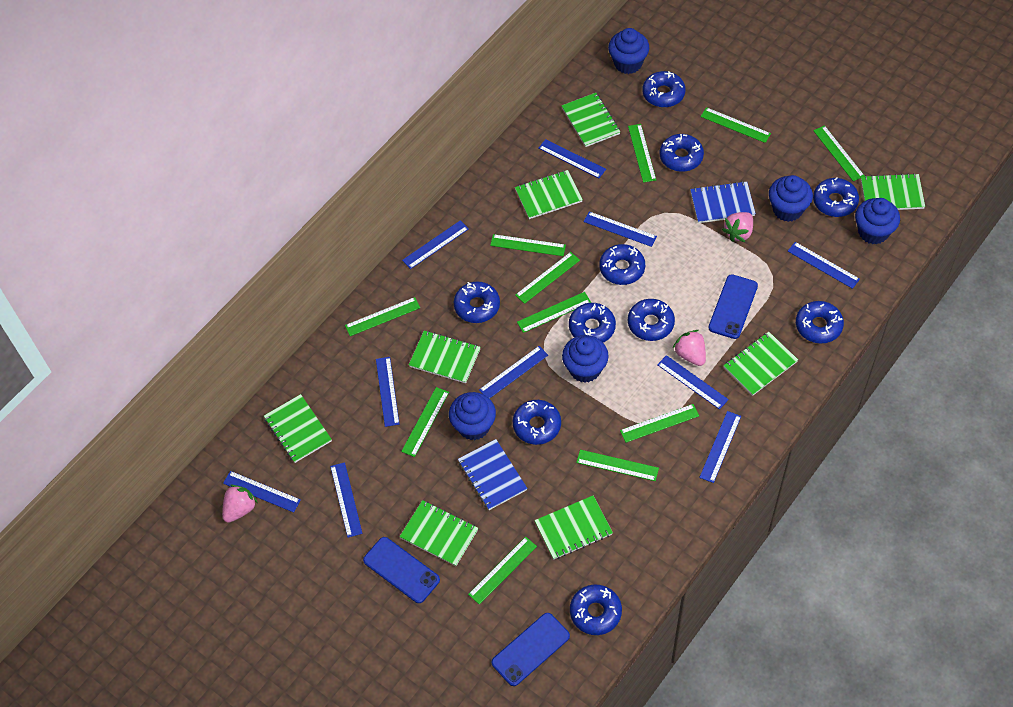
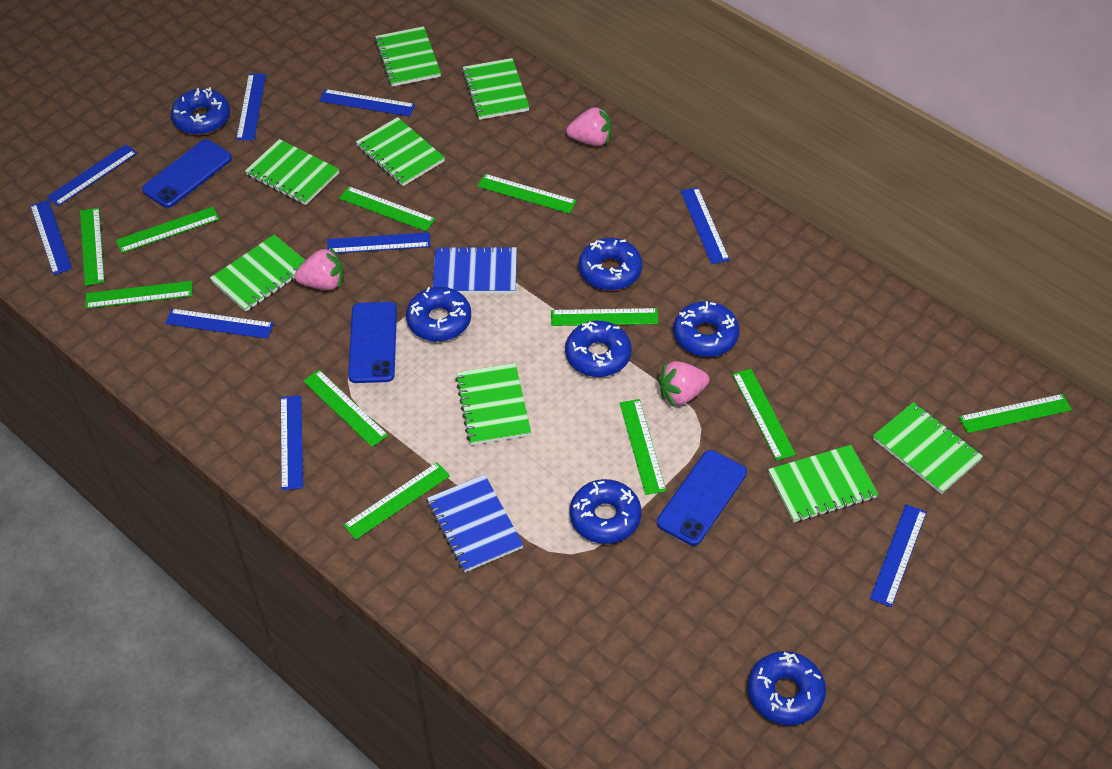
blue cupcake: [449,392,496,440] [562,335,609,383] [608,28,649,74] [769,175,813,222] [855,198,900,244] = 5 -> none = 0
blue donut: [454,281,500,323] [513,400,561,445] [569,303,616,343] [570,585,622,635] [599,244,645,285] [628,299,675,341] [643,71,685,107] [660,134,704,172] [796,301,844,343] [813,177,859,217] = 10 -> [171,87,230,135] [406,287,471,342] [565,321,632,377] [570,479,641,544] [579,238,642,290] [673,301,739,357] [747,651,826,725] = 7
blue ruler: [223,471,301,513] [330,462,363,538] [376,357,399,427] [402,220,469,269] [479,346,548,399] [538,139,606,178] [584,211,657,247] [657,355,729,410] [699,411,741,483] [788,242,860,289] = 10 -> [30,200,72,275] [47,144,137,206] [165,309,274,339] [236,74,266,140] [280,395,303,490] [319,89,415,117] [327,232,430,253] [681,187,730,264] [870,504,927,607] = 9

